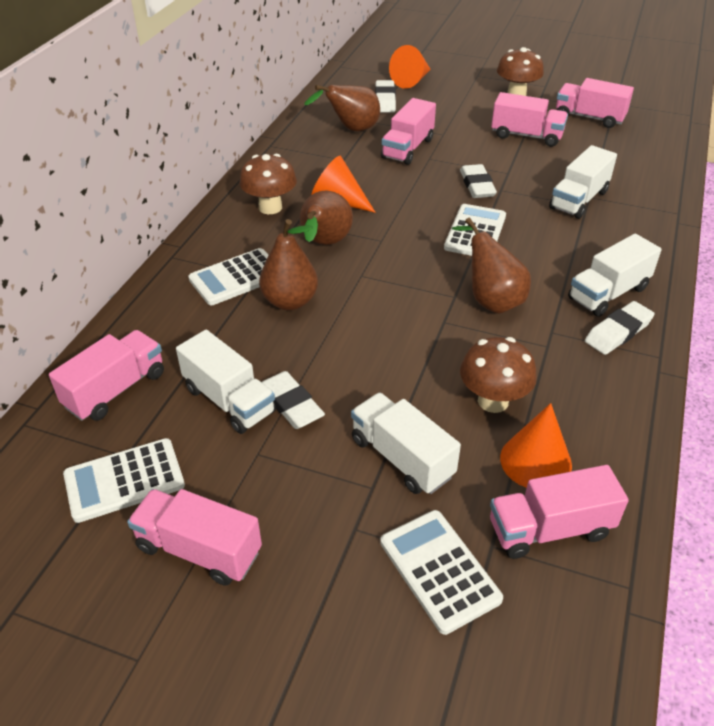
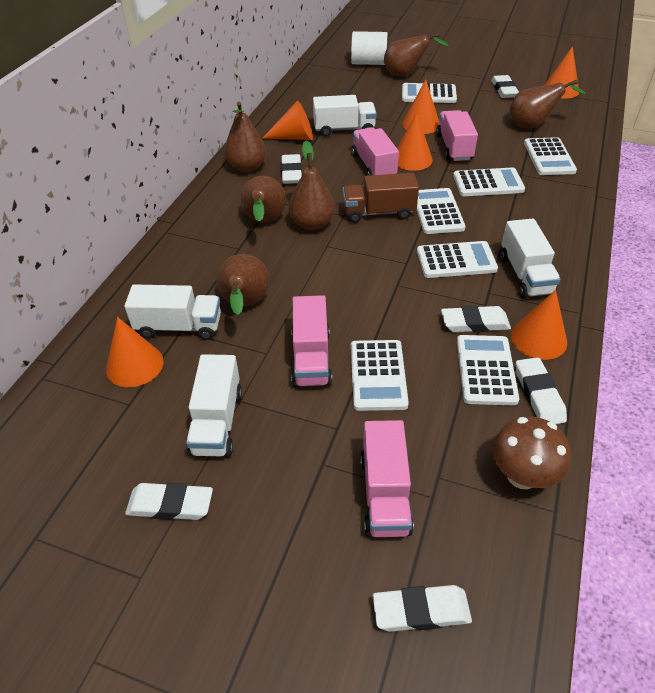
brown mushroom: [239,154,297,214] [460,337,537,413] [497,47,544,96] = 3 -> [492,416,571,490] = 1
brown pear: [259,219,318,310] [300,191,353,245] [304,85,380,131] [452,217,531,314] = 4 -> [217,254,269,315] [224,102,266,172] [240,176,286,222] [289,140,335,231] [384,33,449,76] [509,80,585,128] = 6
brown truck: none = 0 -> [343,173,419,223] = 1
orange cone: [311,156,375,213] [389,45,431,89] [500,403,572,488] = 3 -> [106,317,164,387] [262,101,313,140] [397,113,433,171] [402,80,439,134] [511,290,567,360] [544,46,579,99] = 6
pink truck: [49,330,164,421] [127,489,262,586] [381,98,436,165] [490,465,629,559] [491,92,568,147] [556,78,634,128] = 6 -> [291,295,332,387] [352,127,399,176] [360,420,414,537] [436,110,478,161] = 4
white calculator: [63,438,185,523] [188,248,268,305] [380,510,503,635] [444,204,506,256] = 4 -> [351,340,409,411] [402,83,457,103] [416,188,466,234] [417,241,498,278] [453,167,525,196] [457,335,519,405] [524,137,577,175] = 7
white cylinder: none = 0 -> [351,31,388,65] = 1
white eraser: [262,371,325,429] [375,80,396,112] [460,164,497,198] [585,301,655,355] = 4 -> [125,483,213,520] [281,154,302,184] [373,585,472,632] [441,306,511,332] [491,75,519,98] [516,357,567,424] = 6

